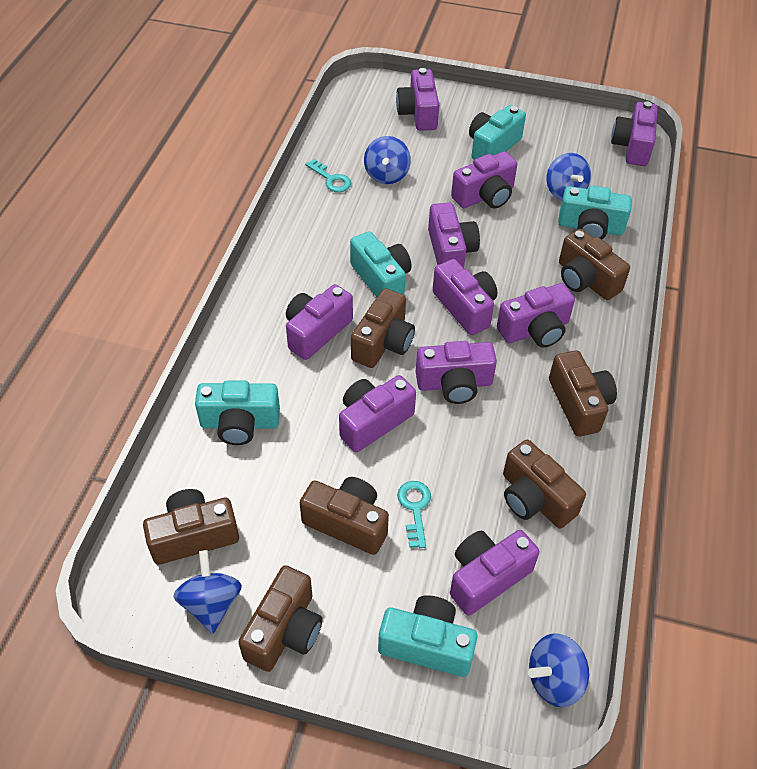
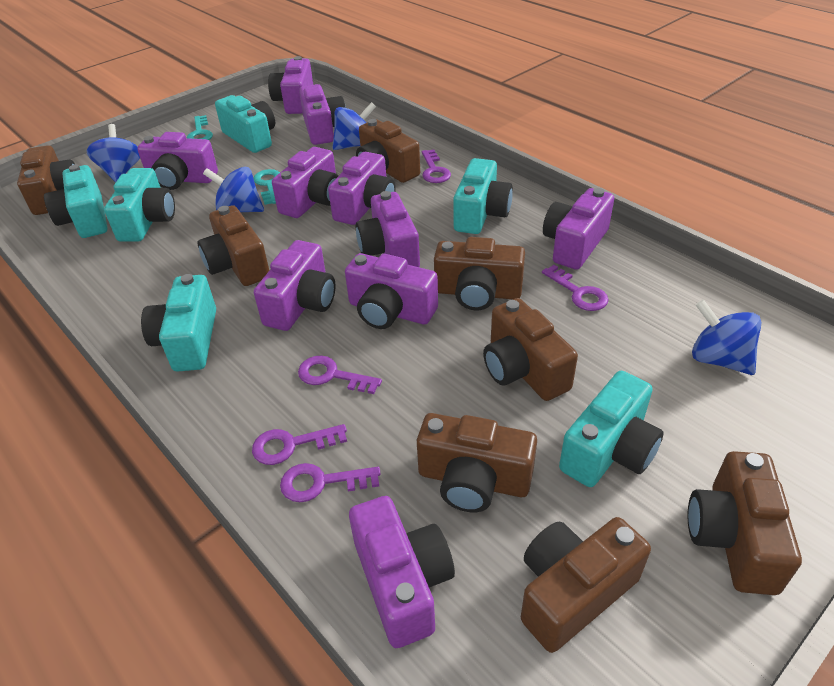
brown camera: [143,489,239,565] [238,565,323,672] [300,477,389,555] [351,288,415,368] [503,440,586,529] [549,351,617,437] [559,229,630,300] = 7 -> [17,145,75,215] [198,205,270,286] [356,119,420,183] [417,413,537,512] [434,237,525,310] [483,298,578,401] [521,517,651,653] [688,451,802,595] = 8
purple key: none = 0 -> [252,424,347,465] [280,463,381,502] [298,356,382,394] [422,150,451,183] [542,265,609,311] = 5
turquoise camera: [195,381,280,445] [350,231,412,297] [378,595,478,677] [469,105,526,160] [558,186,632,239] = 5 -> [44,165,108,238] [104,168,175,242] [141,274,216,372] [215,95,275,153] [453,158,513,234] [559,371,664,487] = 6

